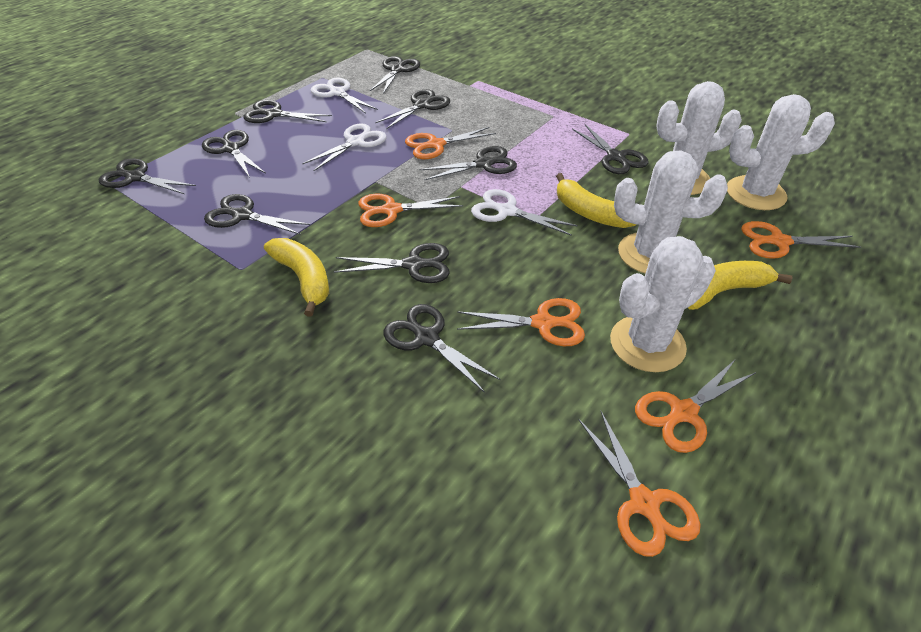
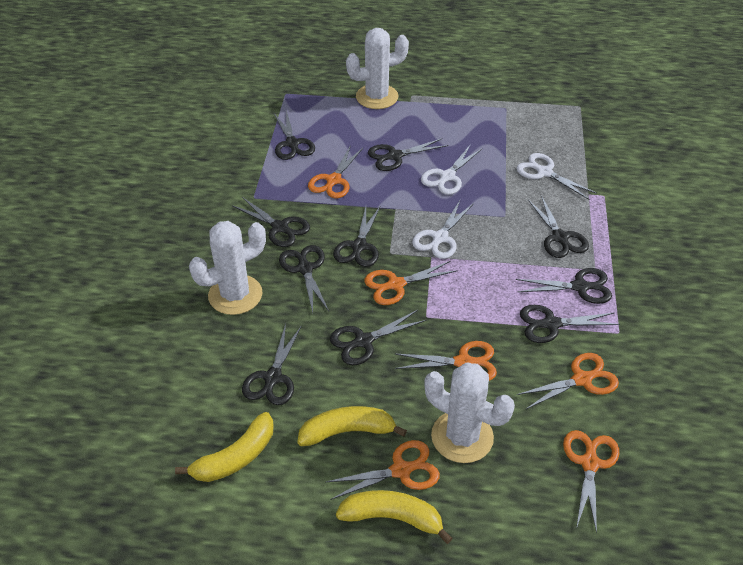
white cactus: [610,236,716,372] [614,150,728,274] [656,81,742,195] [727,94,835,210] = 4 -> [189,221,266,315] [346,28,409,109] [424,363,515,463] = 3

